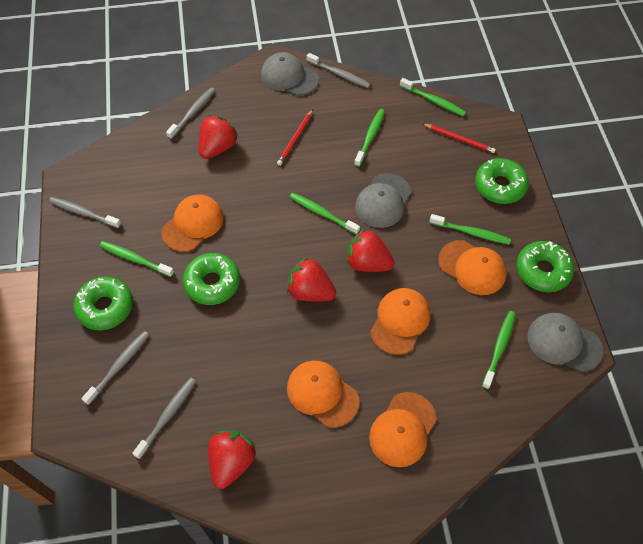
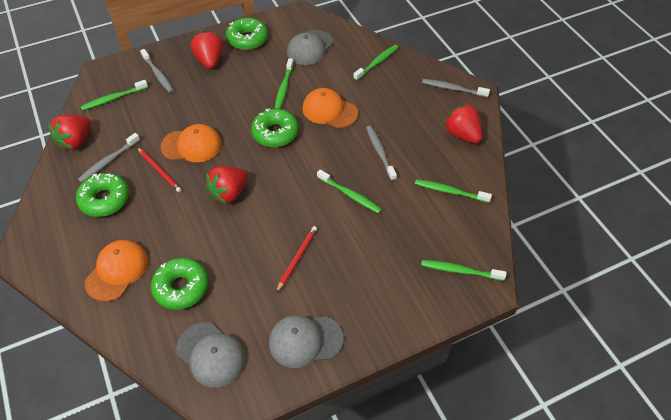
grey toothbrush: [49,197,121,228] [81,331,149,405] [132,377,196,459] [166,87,215,139] [306,53,371,88] = 5 -> [78,133,140,183] [140,49,174,93] [366,126,397,181] [422,79,490,98] = 4
orange cap: [161,195,224,252] [287,361,359,428] [369,392,437,467] [370,288,430,355] [438,240,507,295] = 5 -> [85,240,148,302] [161,124,222,162] [302,88,358,129] = 3

